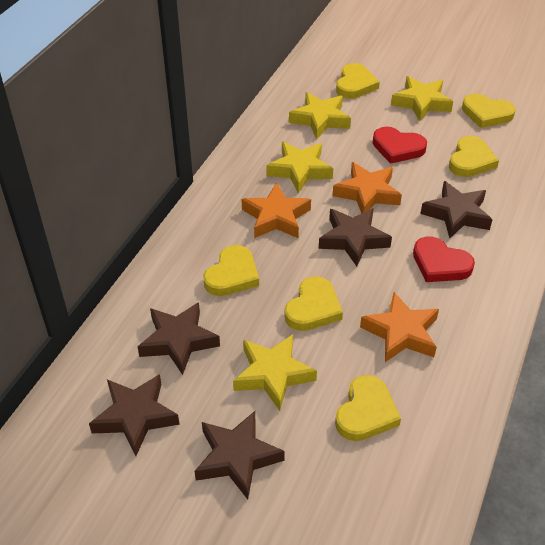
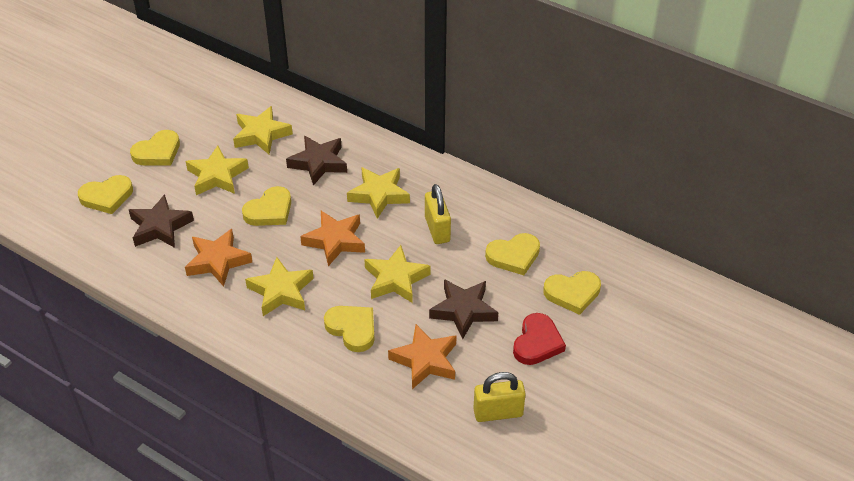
brown star: [89,374,180,456] [138,302,220,375] [195,411,285,499] [319,208,392,266] [420,181,493,238] = 5 -> [129,194,194,248] [286,136,347,186] [429,279,498,339] = 3
red heart: [373,127,427,164] [413,237,475,282] = 2 -> [513,313,566,365] = 1
yellow padlock: none = 0 -> [425,184,451,244] [473,372,526,422] = 2
yellow star: [233,334,317,411] [267,142,333,193] [289,92,351,139] [391,76,453,122] = 4 -> [186,145,249,195] [233,106,293,154] [245,257,314,316] [347,167,410,219] [364,245,431,303] = 5

